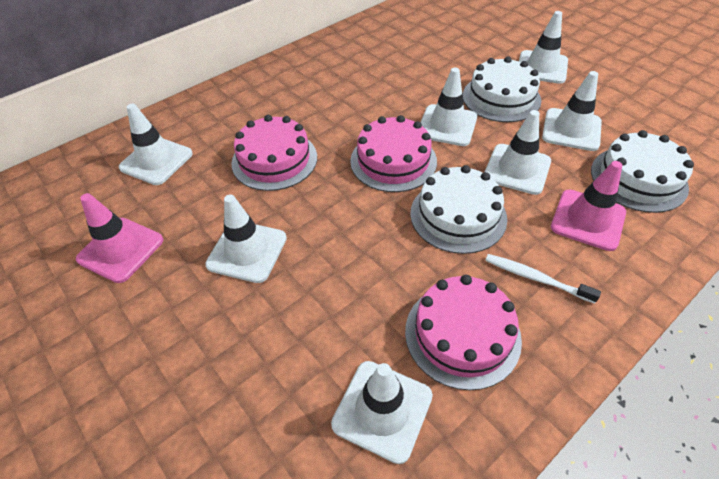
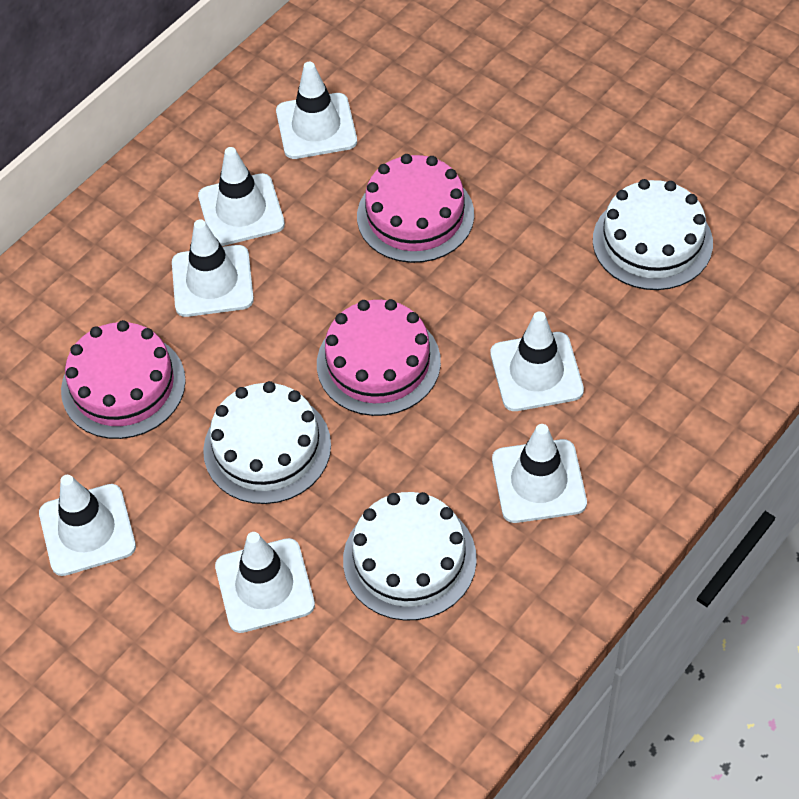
pink traffic cone: [76,193,163,283] [551,161,626,251] = 2 -> none = 0
white toothbrush: [485,254,601,303] = 1 -> none = 0

